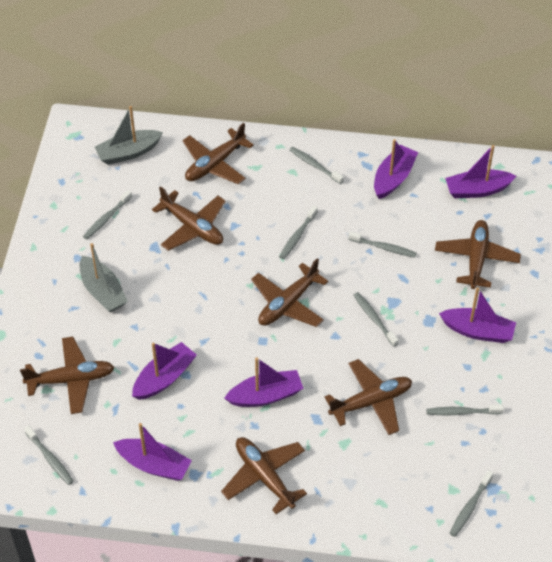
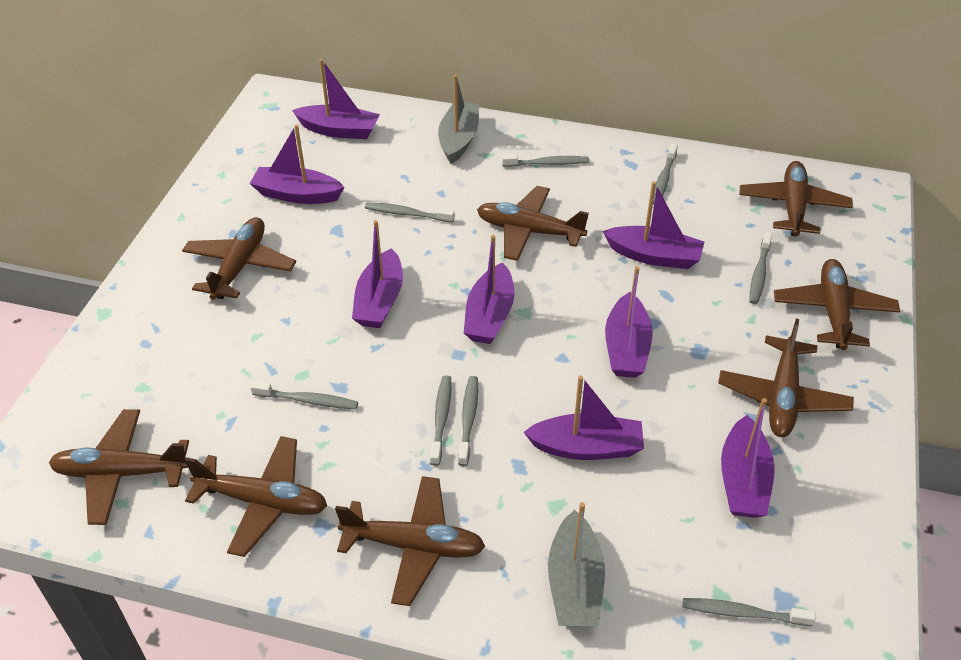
brown plane: [20,337,114,414] [152,186,226,251] [182,123,254,184] [221,437,307,514] [251,258,328,327] [325,359,412,435] [435,220,521,289] = 7 -> [49,409,189,525] [182,217,296,300] [185,436,327,557] [335,476,486,606] [477,186,589,261] [718,319,854,437] [739,161,853,236] [774,259,900,350] = 8
purple boat: [113,423,192,481] [132,342,197,400] [224,357,304,407] [374,139,418,199] [439,287,516,343] [445,145,516,198] = 6 -> [249,124,345,204] [292,59,380,139] [352,220,403,328] [464,235,515,344] [524,376,644,460] [603,182,705,269] [605,266,653,378] [721,398,775,518] = 8

